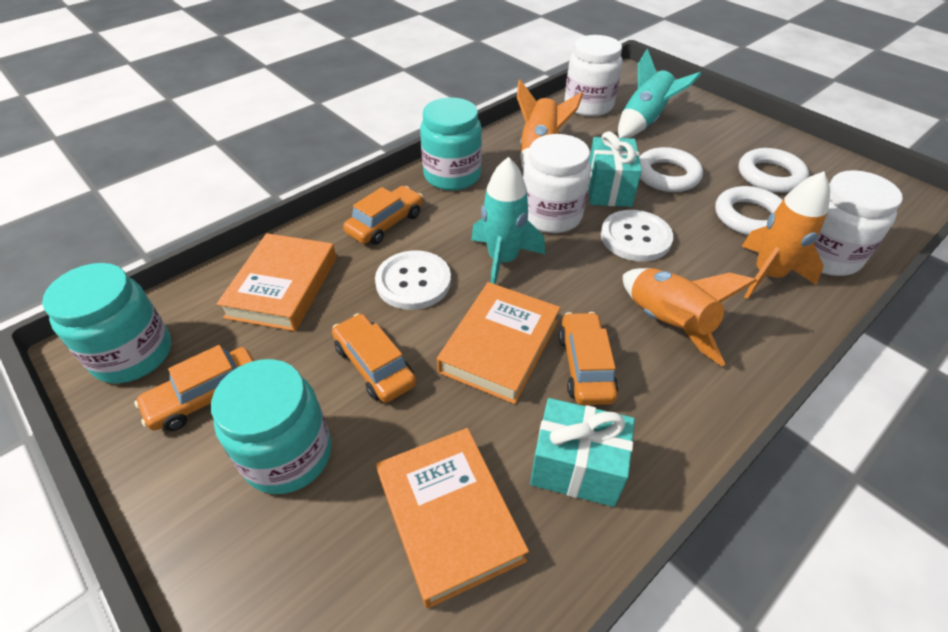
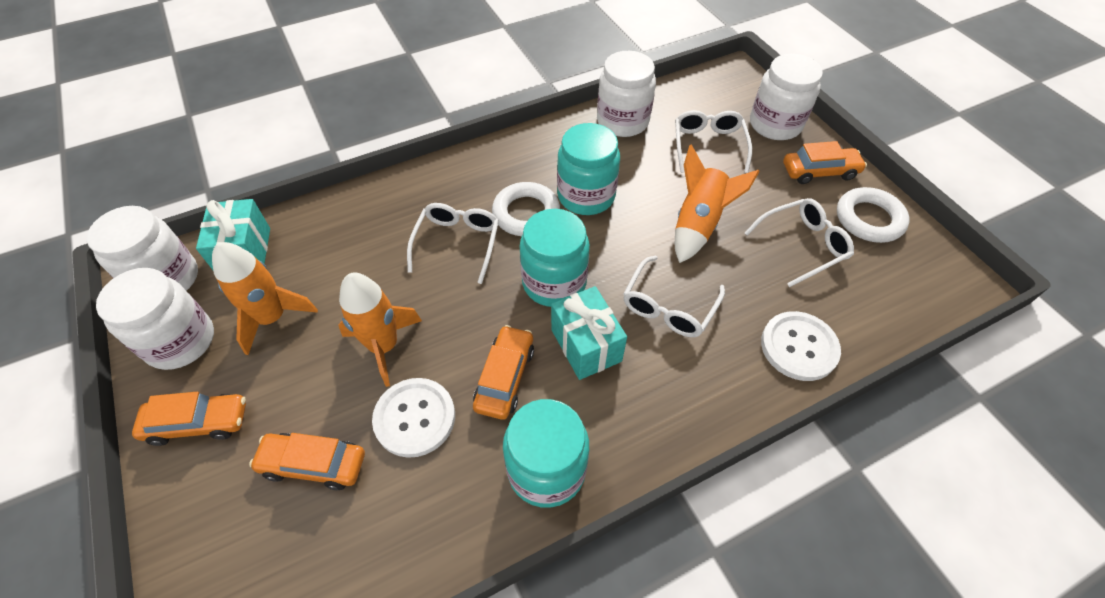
orange book: [217,233,337,331] [376,428,529,609] [437,282,560,404] = 3 -> none = 0
turquoise rocket: [471,157,545,284] [618,49,701,138] = 2 -> none = 0
white glasses: none = 0 -> [407,203,499,284] [623,256,725,337] [675,110,752,173] [745,198,854,287] = 4
white jar: [523,134,591,233] [565,35,623,116] [814,170,903,276] = 3 -> [87,206,198,291] [96,268,214,370] [597,51,656,137] [750,54,823,140] = 4
white ring: [639,147,703,192] [715,186,783,235] [739,148,809,193] = 3 -> [492,182,560,236] [837,187,910,243] = 2

